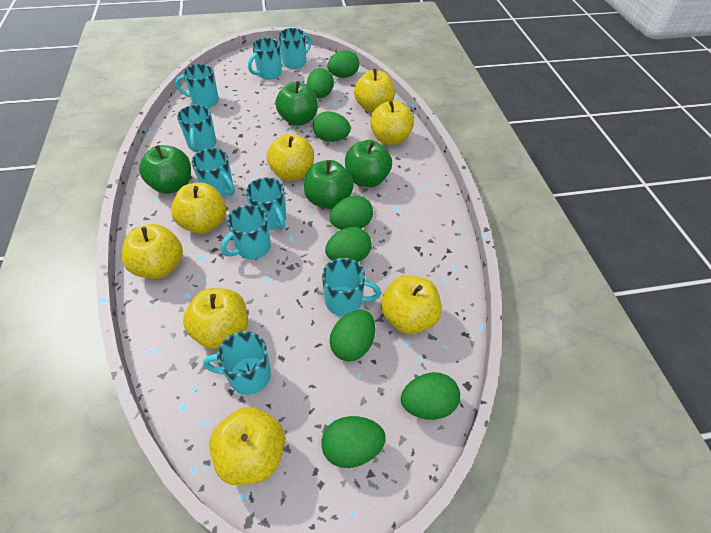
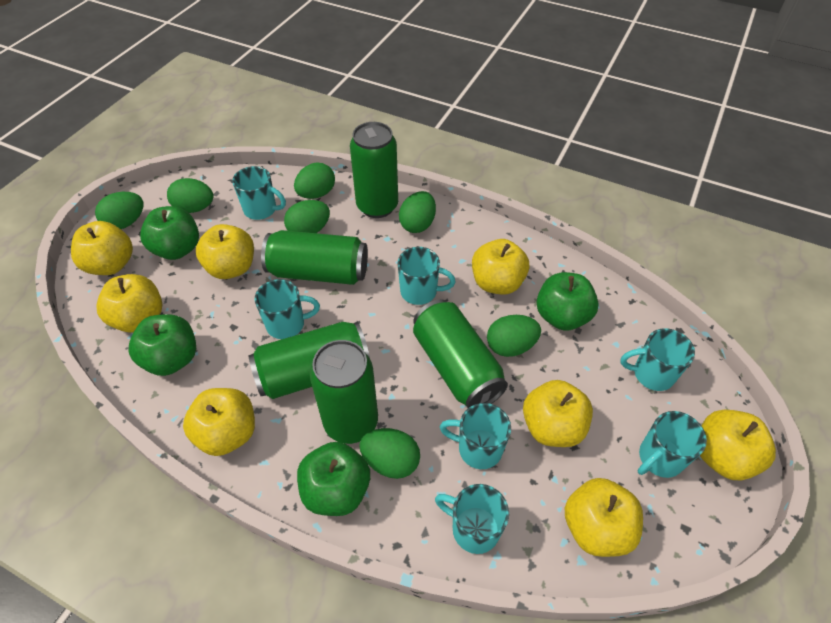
green can: none = 0 -> [249,322,370,399] [261,230,368,285] [310,340,378,444] [350,122,398,218] [413,299,508,408] = 5
green egg: [307,68,334,98] [313,111,351,142] [321,416,386,468] [325,227,372,262] [327,50,359,78] [330,196,373,230] [330,310,375,361] [401,372,460,420] = 8 -> [95,192,144,229] [167,178,214,213] [284,200,330,233] [294,162,335,199] [359,428,420,479] [399,191,436,233] [487,315,541,357] = 7
turquoise mug: [175,64,219,108] [177,105,216,153] [191,148,235,198] [203,331,271,395] [221,205,271,259] [246,177,286,230] [248,38,282,80] [279,28,311,69] [322,258,381,316] = 9 -> [232,166,286,220] [254,279,320,339] [397,247,456,305] [435,484,509,554] [440,403,511,469] [620,328,695,391] [638,411,707,478] = 7

